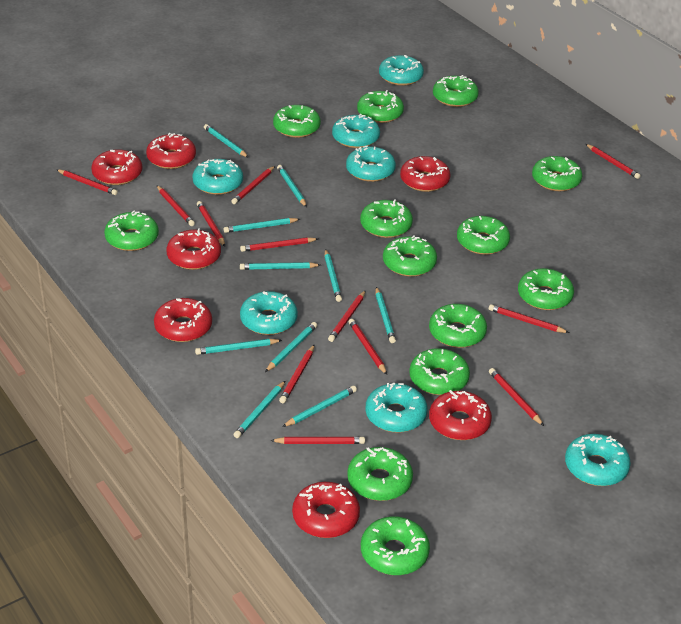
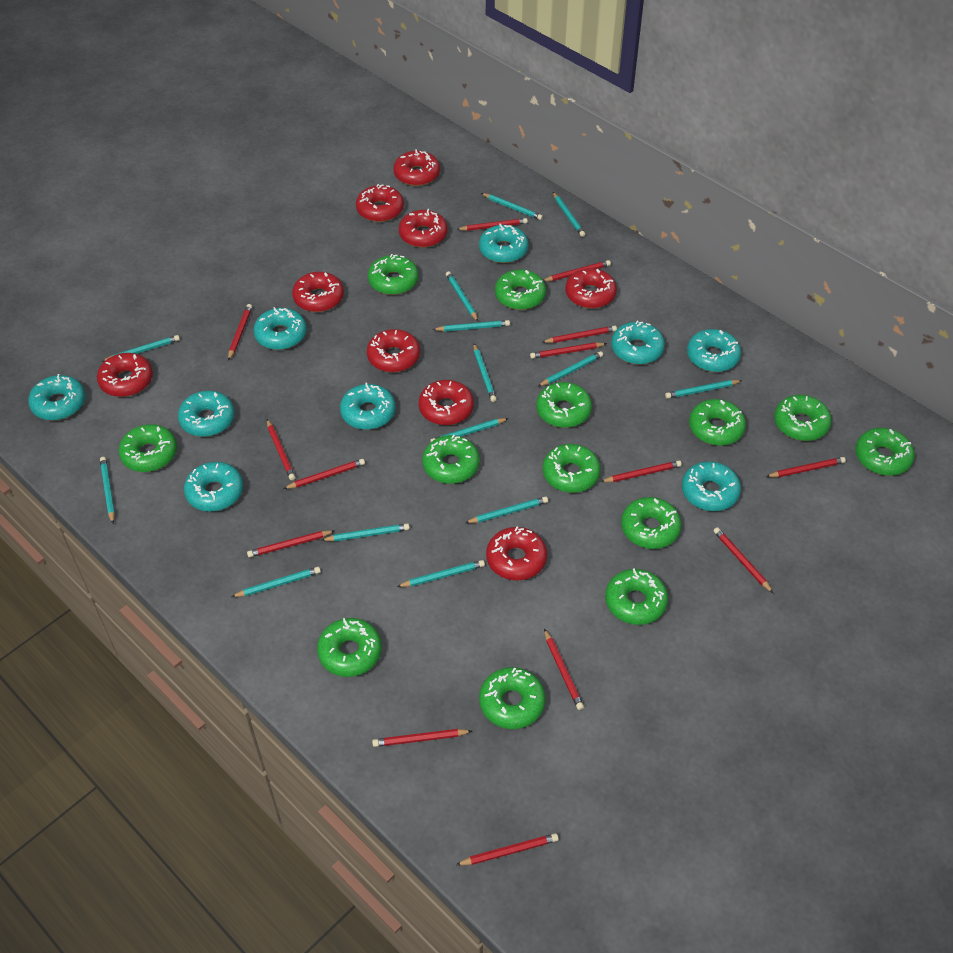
red donut: [91,150,142,185] [146,133,196,169] [154,298,212,342] [166,228,221,270] [292,482,360,538] [400,156,450,192] [429,390,492,440] = 7 -> [97,353,153,397] [292,272,344,312] [356,184,404,222] [367,329,420,372] [393,149,440,186] [399,209,448,248] [418,380,474,425] [486,527,547,580] [565,268,617,308] = 9
red pencil: [57,169,118,195] [157,186,195,226] [197,201,225,246] [231,166,275,204] [240,237,318,252] [270,437,365,444] [279,345,314,403] [328,290,366,342] [349,319,387,375] [489,304,569,333] [489,368,544,426] [586,144,641,179] = 12 -> [228,304,252,361] [247,530,334,558] [267,419,296,480] [283,459,365,489] [372,729,472,747] [456,218,528,231] [456,833,559,865] [530,342,607,359] [542,326,617,343] [543,260,611,282] [544,629,584,710] [601,460,682,482] [713,527,773,593] [766,457,846,477] = 14
turquoise donut: [193,159,243,195] [240,291,298,335] [332,114,380,148] [346,146,396,182] [365,383,428,433] [379,55,424,86] [565,434,631,486] = 7 -> [28,374,86,420] [178,391,235,437] [184,462,243,512] [253,307,307,350] [340,383,396,430] [479,223,528,263] [611,321,665,364] [682,461,741,511] [687,329,741,372] = 9
turquoise pencil: [195,339,282,355] [204,124,249,158] [224,218,300,233] [234,381,285,438] [240,262,320,270] [265,322,317,372] [277,165,307,207] [282,386,357,427] [324,249,342,302] [376,287,396,343] = 10 -> [100,457,115,524] [102,335,180,362] [231,567,321,597] [322,523,410,542] [397,560,485,587] [430,418,509,442] [432,320,510,332] [446,271,478,321] [465,496,548,523] [474,344,497,402] [481,193,543,220] [537,351,603,387] [553,192,585,237] [665,380,742,399] = 14

